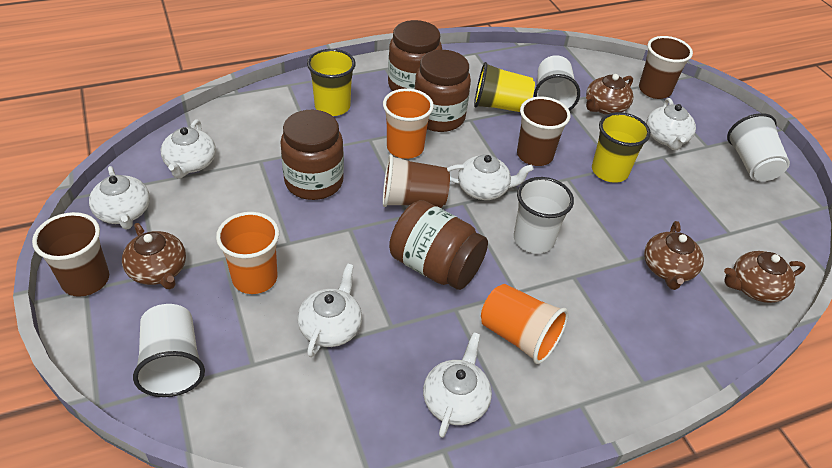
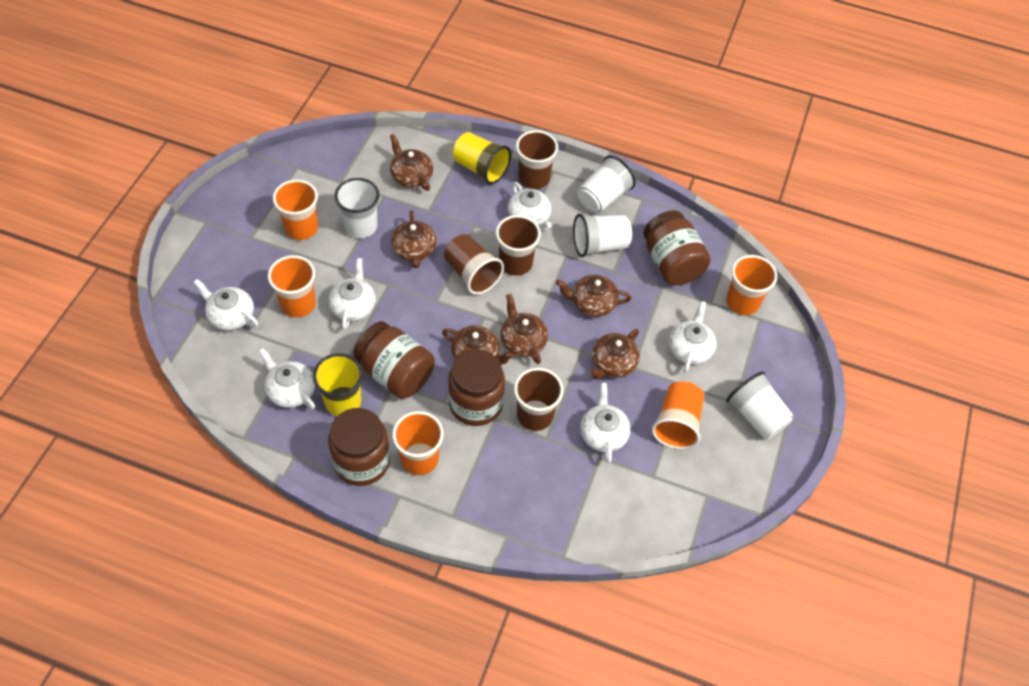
brown teapot: [122,223,186,289] [586,74,633,115] [644,221,704,290] [724,251,805,303] = 4 -> [390,134,433,191] [391,210,437,268] [442,325,514,365] [500,294,548,364] [556,275,631,317] [590,329,640,380] = 6
orange cup: [216,212,279,294] [383,88,434,159] [481,284,569,364] = 3 -> [268,255,316,317] [273,180,318,240] [392,411,444,475] [652,381,704,449] [726,255,778,315] = 5
yellow cup: [307,49,356,116] [474,62,535,112] [592,112,651,183] = 3 -> [313,353,363,416] [453,132,511,185] = 2

